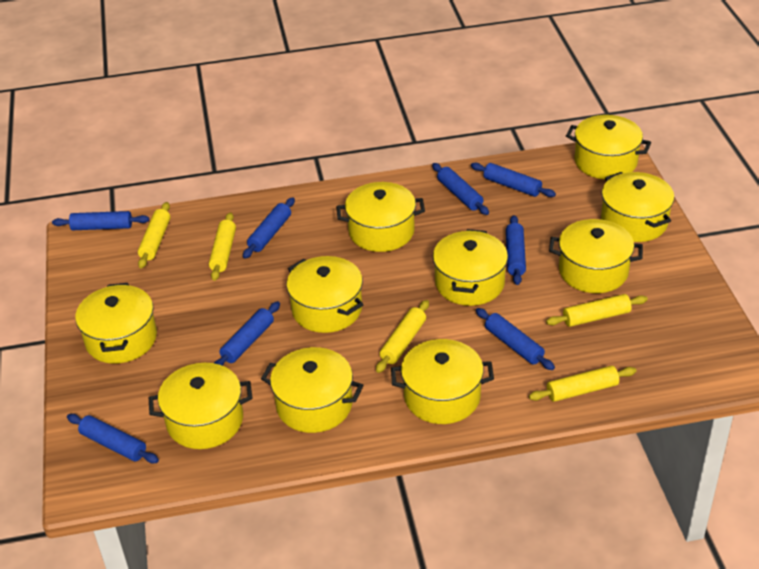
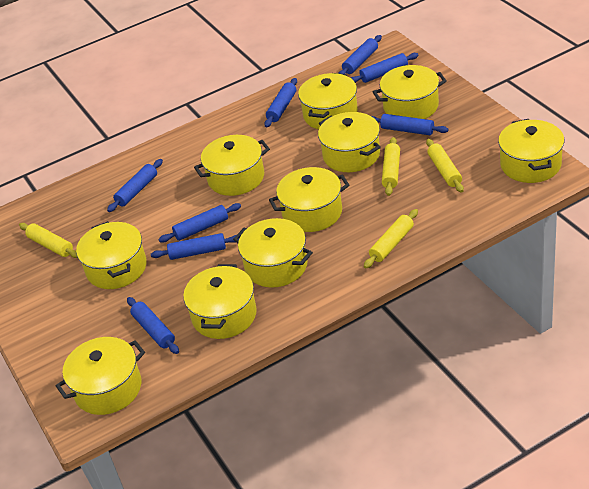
yellow rolling pin: [138,202,170,268] [209,212,236,281] [376,300,429,373] [529,366,636,402] [546,294,648,327] = 5 -> [19,223,77,258] [364,209,418,269] [382,137,400,196] [426,139,464,193] = 4

